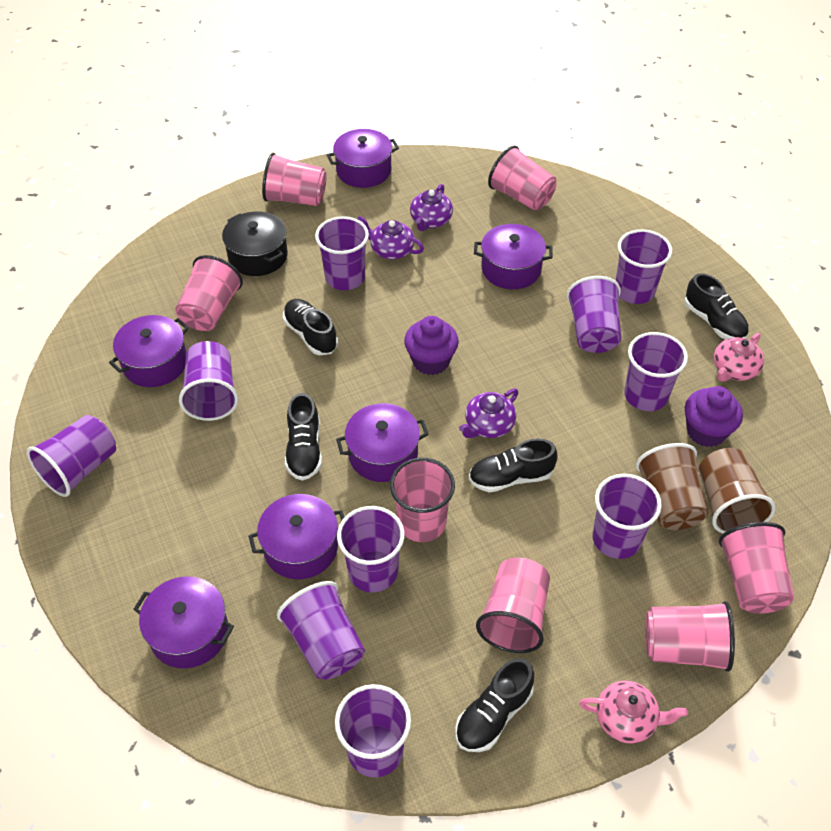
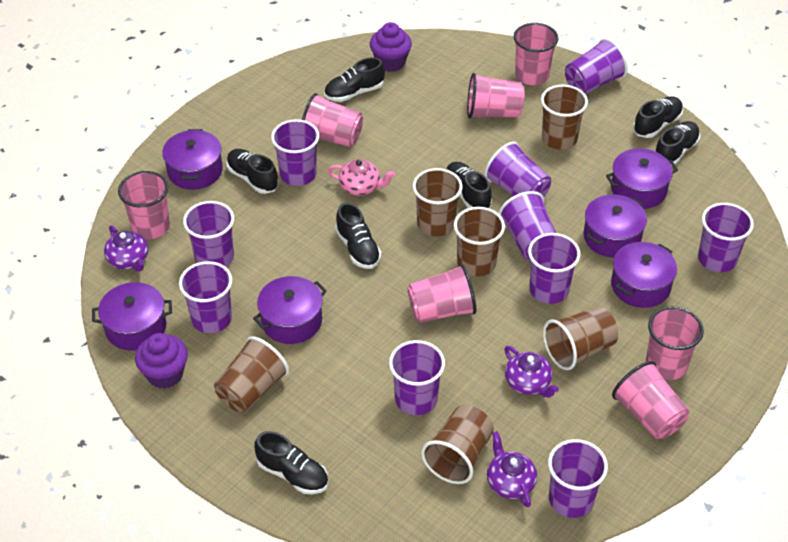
black pot: [222,211,288,276] = 1 -> none = 0
black shoe: [283,299,338,355] [285,393,322,481] [455,658,534,752] [469,438,558,492] [685,273,749,339] = 5 -> [226,149,279,194] [254,431,329,494] [324,57,385,102] [335,202,381,269] [447,162,492,208] [633,96,683,138] [655,121,700,166] = 7
brown cup: [636,443,708,530] [699,448,776,534] = 2 -> [214,336,289,413] [413,168,463,237] [421,405,494,484] [454,207,505,277] [541,85,588,150] [543,306,618,370] = 6
pink teapot: [579,681,688,743] [714,333,764,381] = 2 -> [328,159,395,196] = 1

